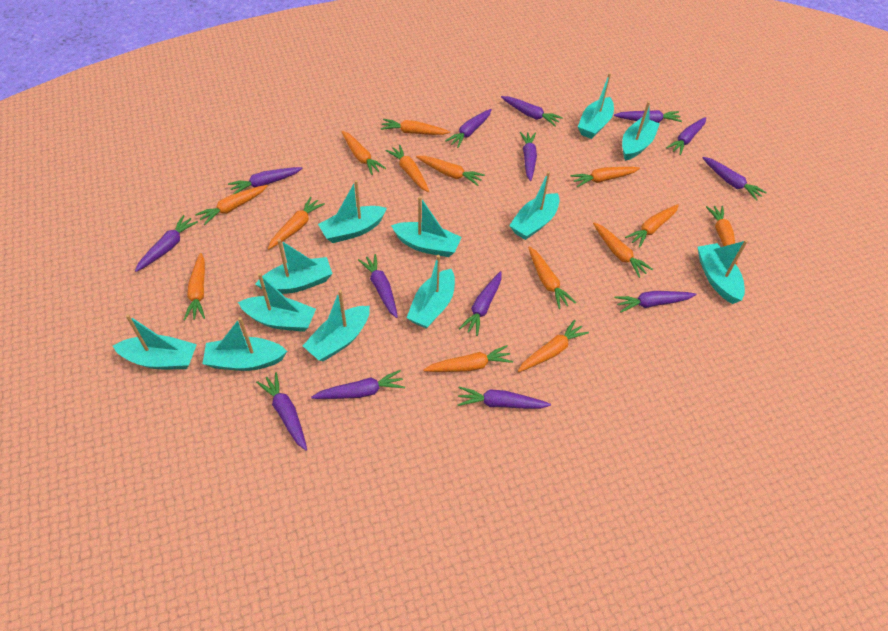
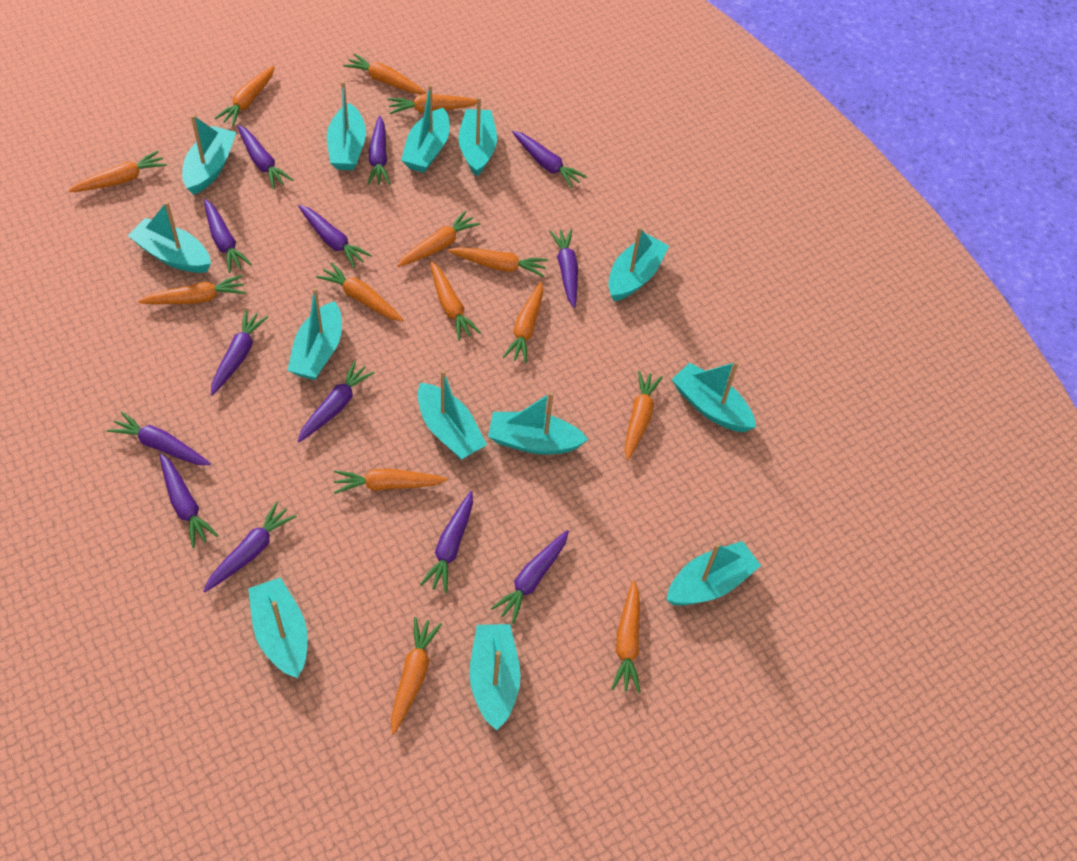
purple carrot: [135,215,198,272] [228,167,303,194] [256,372,307,451] [311,370,405,399] [358,254,398,318] [445,109,492,148] [457,387,551,409] [459,271,502,336] [501,96,563,126] [520,132,537,181] [614,110,682,123] [614,291,696,312] [666,117,706,155] [702,157,767,201] = 14 -> [107,411,211,465] [159,454,219,548] [203,501,297,592] [204,199,252,273] [211,310,268,395] [237,125,293,189] [298,205,372,268] [298,361,375,442] [367,116,390,185] [420,491,473,593] [490,530,569,624] [512,131,587,188] [549,229,578,308] = 13
turquoise boat: [113,314,197,369] [202,317,287,371] [238,273,316,332] [255,239,333,294] [303,290,370,362] [318,180,387,243] [391,196,462,257] [406,255,455,329] [509,171,559,240] [578,73,614,139] [622,101,660,161] [698,240,748,304] = 12 -> [127,201,211,273] [182,115,236,195] [248,577,308,678] [287,288,342,380] [327,81,366,170] [401,84,450,173] [418,370,487,460] [458,97,497,177] [469,624,521,731] [488,392,588,455] [608,227,669,301] [667,541,761,606] [672,361,756,432] = 13

